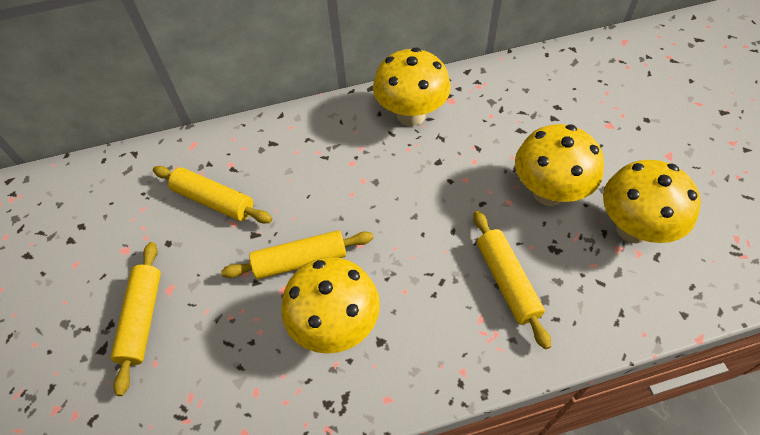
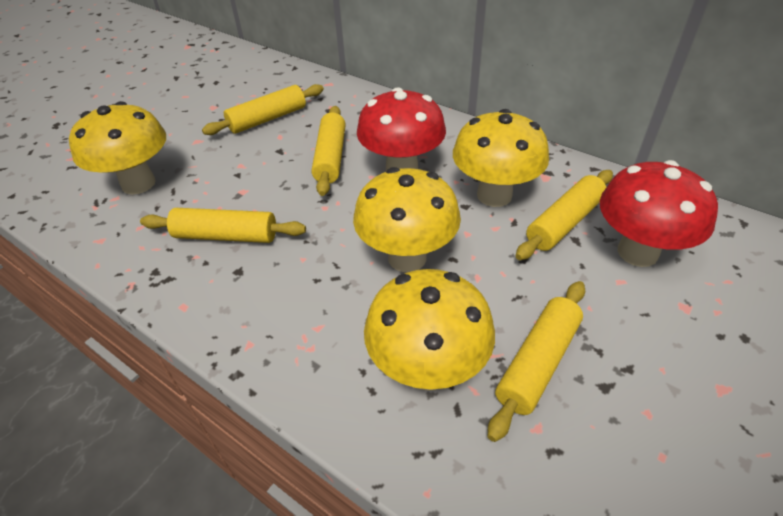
red mushroom: none = 0 -> [357,87,446,172] [600,160,718,267] = 2
yellow rolling pin: [111,242,161,396] [153,166,272,224] [221,230,373,279] [473,211,551,350] = 4 -> [140,208,306,243] [202,84,324,135] [312,106,346,196] [488,281,585,442] [516,170,613,260] = 5

